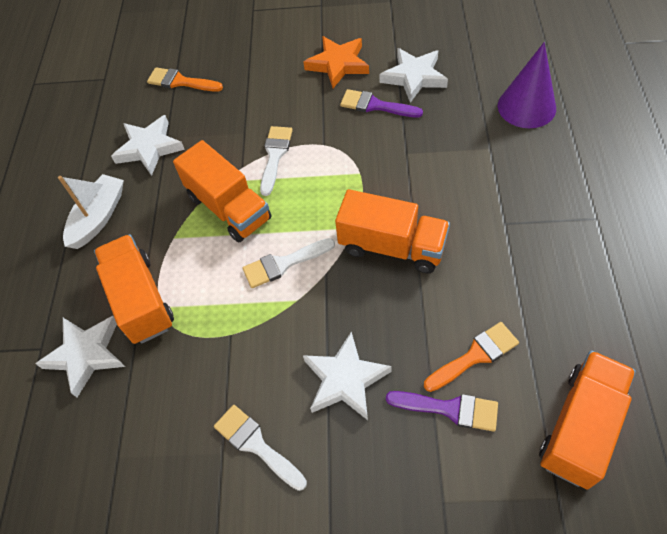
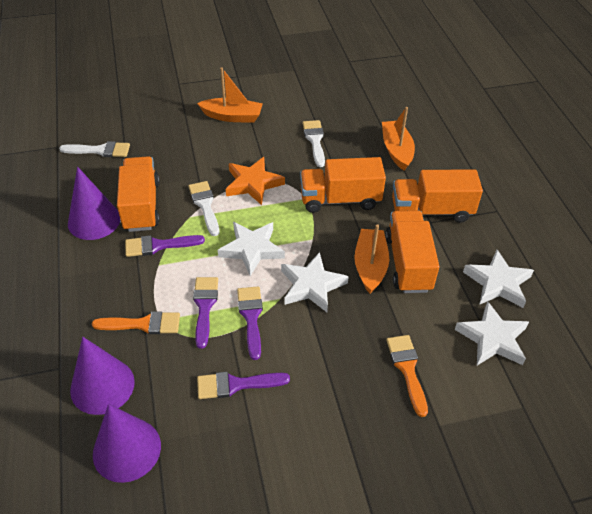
orange boat: none = 0 -> [197,67,263,123] [354,224,389,294] [382,107,415,171] = 3
purple brush: [340,89,423,118] [386,391,498,432] = 2 -> [125,235,205,257] [193,277,218,349] [197,372,290,399] [237,286,263,360] = 4
purple cone: [498,42,556,128] = 1 -> [68,167,120,240] [70,337,135,415] [93,404,161,483] = 3
white boat: [58,174,124,249] = 1 -> none = 0

